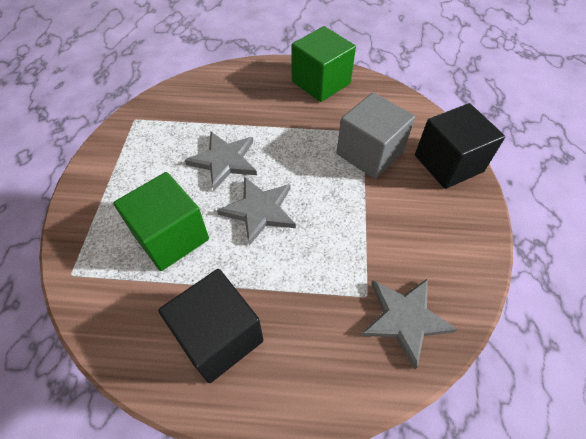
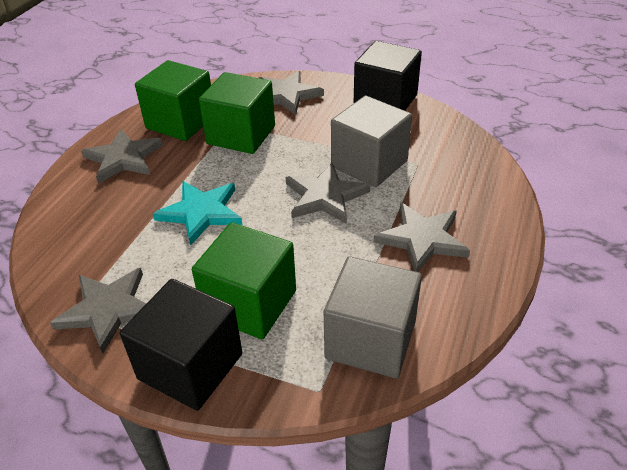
green cube: [113,172,209,271] [292,26,356,102] = 2 -> [135,60,211,141] [192,222,296,339] [199,72,275,154] = 3
grey cube: [337,92,415,179] = 1 -> [324,256,422,378] [331,95,412,187] = 2
grey star: [185,132,257,191] [217,177,296,246] [361,278,458,369] = 3 -> [50,268,146,353] [81,129,163,183] [259,71,324,115] [286,163,370,224] [374,203,470,272] = 5
turquoise star: none = 0 -> [153,181,242,245] = 1

